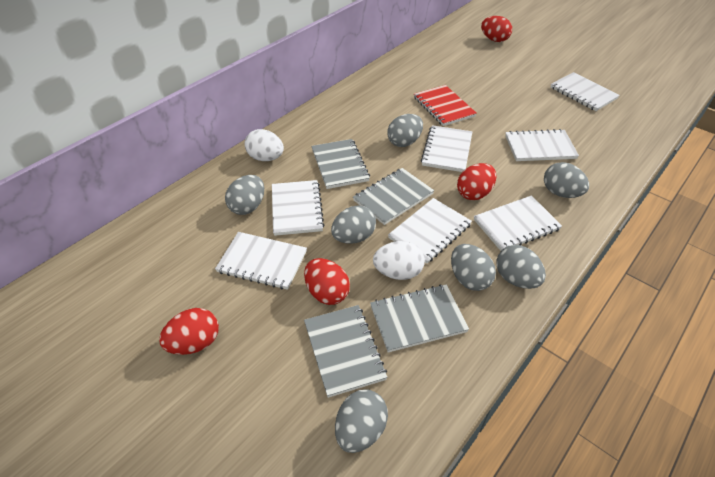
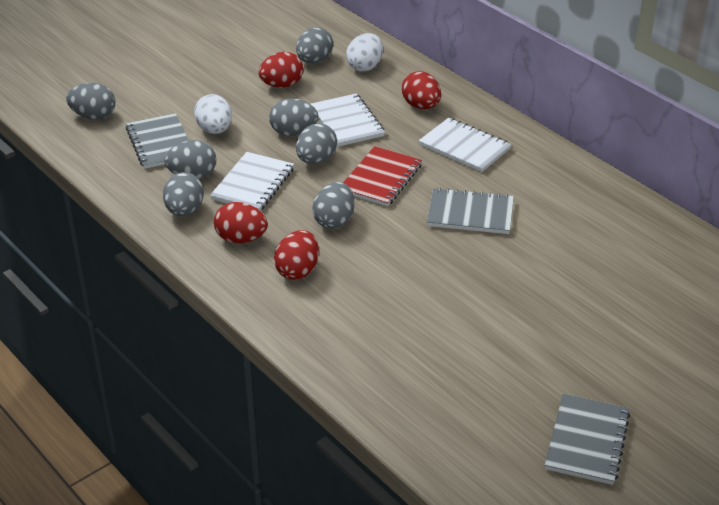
grey notebook: [304,305,387,398] [311,139,370,189] [353,168,434,225] [370,284,469,353] = 4 -> [126,113,189,169] [427,188,514,234] [545,394,630,485] = 3
white notebook: [215,232,307,290] [272,180,324,236] [388,198,472,264] [421,125,472,172] [474,195,562,251] [505,129,579,161] [551,72,620,111] = 7 -> [210,152,294,211] [311,93,385,147] [419,118,511,172] = 3

